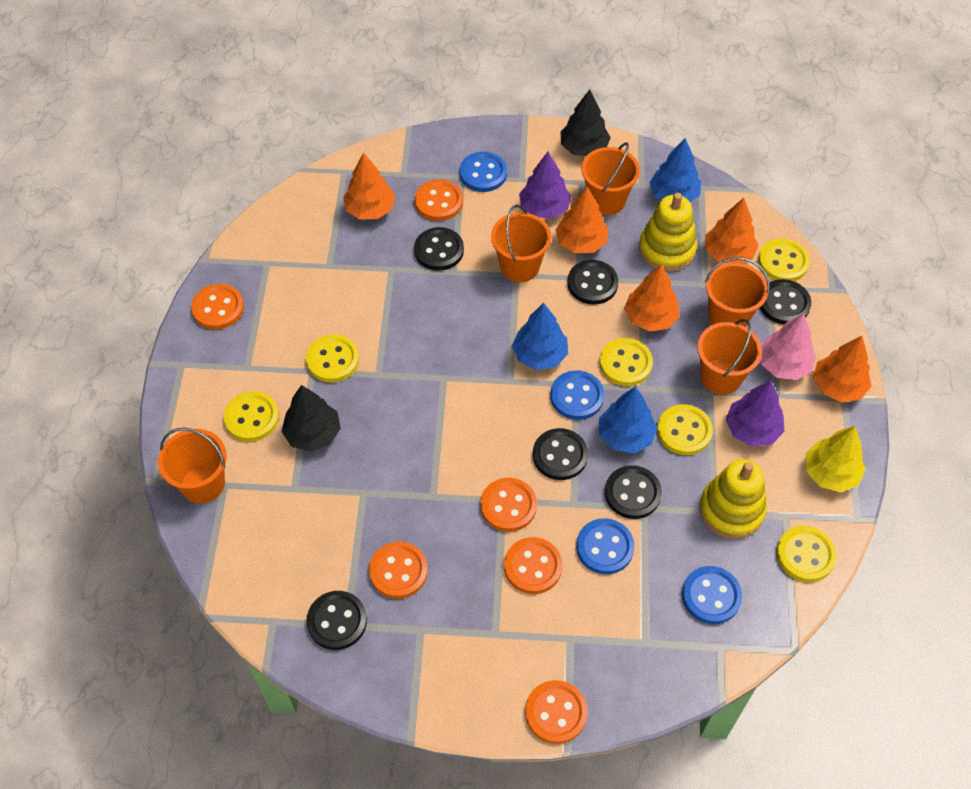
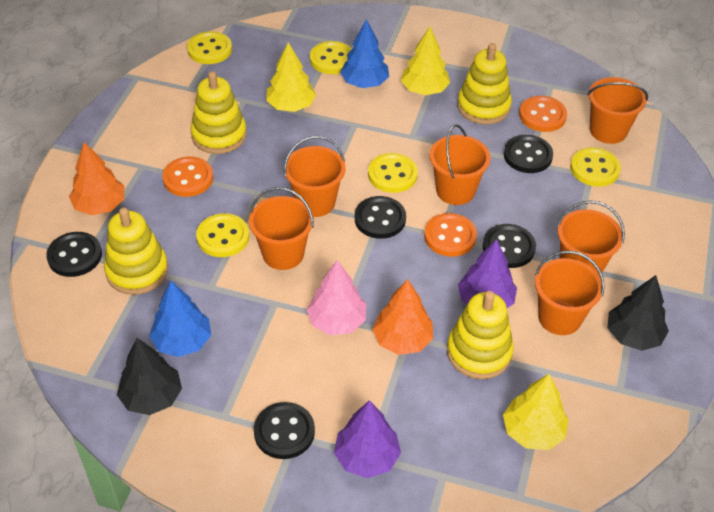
black button: [306,591,367,650] [414,227,464,271] [533,428,588,480] [567,260,618,305] [605,465,662,519] [760,279,811,325] = 6 -> [46,232,102,277] [254,402,315,459] [355,196,406,239] [483,224,536,268] [504,135,553,173] = 5
blue button: [459,152,507,192] [550,370,604,420] [576,518,635,574] [682,566,742,624] = 4 -> none = 0
blue tree: [512,303,568,370] [599,387,657,453] [649,138,701,202] = 3 -> [149,281,211,357] [340,19,389,88] = 2
orange bucket: [158,428,227,504] [491,205,552,282] [582,142,640,215] [697,319,762,394] [705,257,770,327] = 5 -> [249,187,313,270] [284,136,346,217] [430,124,491,205] [535,250,605,335] [557,200,625,276] [587,77,648,144] = 6
orange button: [191,284,244,330] [369,542,428,599] [415,179,463,221] [480,478,537,532] [504,537,562,594] [525,680,587,744] = 6 -> [162,157,213,197] [424,213,477,257] [519,96,567,132] = 3
orange tree: [343,152,396,220] [556,187,609,253] [624,264,680,332] [705,198,759,263] [813,336,871,402] = 5 -> [69,142,124,215] [372,279,433,355] = 2
yellow button: [224,391,279,442] [306,335,359,382] [599,338,653,386] [657,404,713,455] [758,238,810,281] [776,526,836,582] = 6 -> [187,31,232,64] [196,213,249,257] [310,41,352,74] [368,153,418,193] [570,147,621,187] = 5
yellow stacking toy: [639,193,697,272] [700,459,767,539] = 2 -> [104,208,168,295] [190,71,247,154] [447,291,514,379] [457,43,512,124] = 4
yellow tree: [806,426,866,492] = 1 -> [266,42,316,112] [401,27,450,95] [503,374,568,450] = 3

